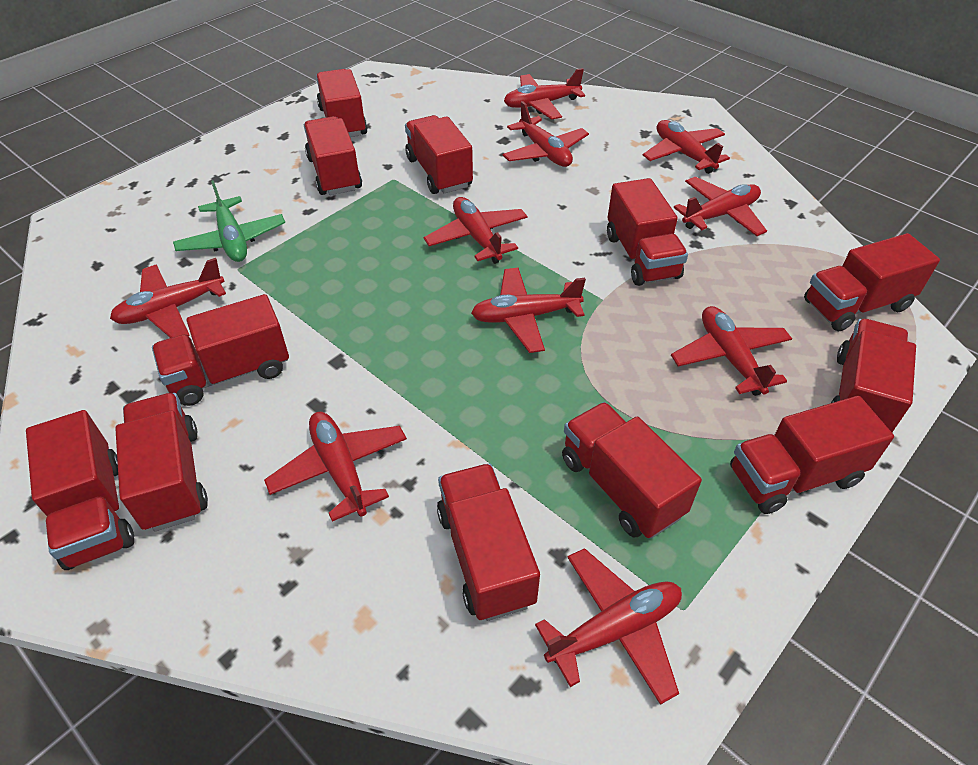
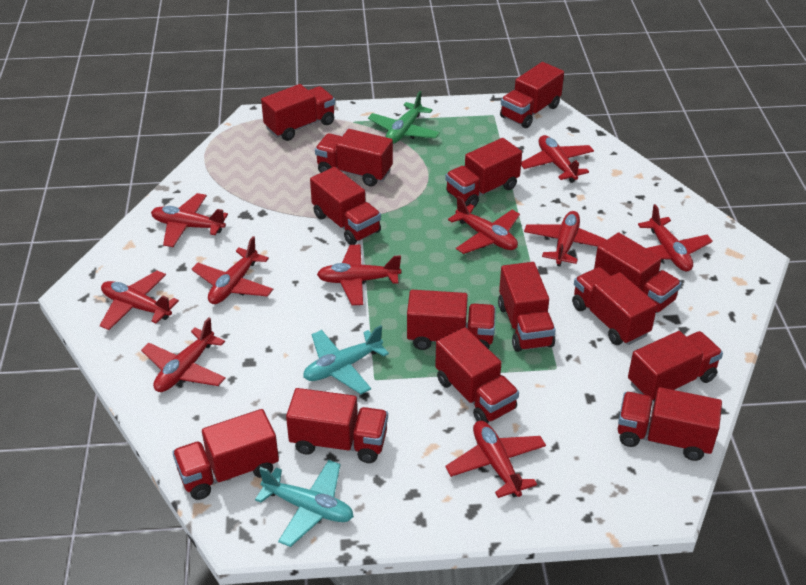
red truck: [26,410,134,570] [115,393,208,531] [152,294,289,406] [304,116,362,195] [316,69,368,137] [405,115,473,194] [437,464,540,621] [562,402,702,538] [607,178,688,286] [730,396,894,514] [804,233,940,332] [831,319,916,432] = 12 -> [172,409,279,500] [261,84,335,141] [286,388,388,463] [310,167,381,245] [315,129,393,187] [407,290,496,350] [435,327,519,424] [445,138,522,207] [498,262,555,352] [500,62,564,128] [572,267,657,345] [594,232,682,313] [618,387,722,461] [628,331,723,402] = 14
turquoise plane: none = 0 -> [255,460,354,547] [303,325,389,394] = 2

